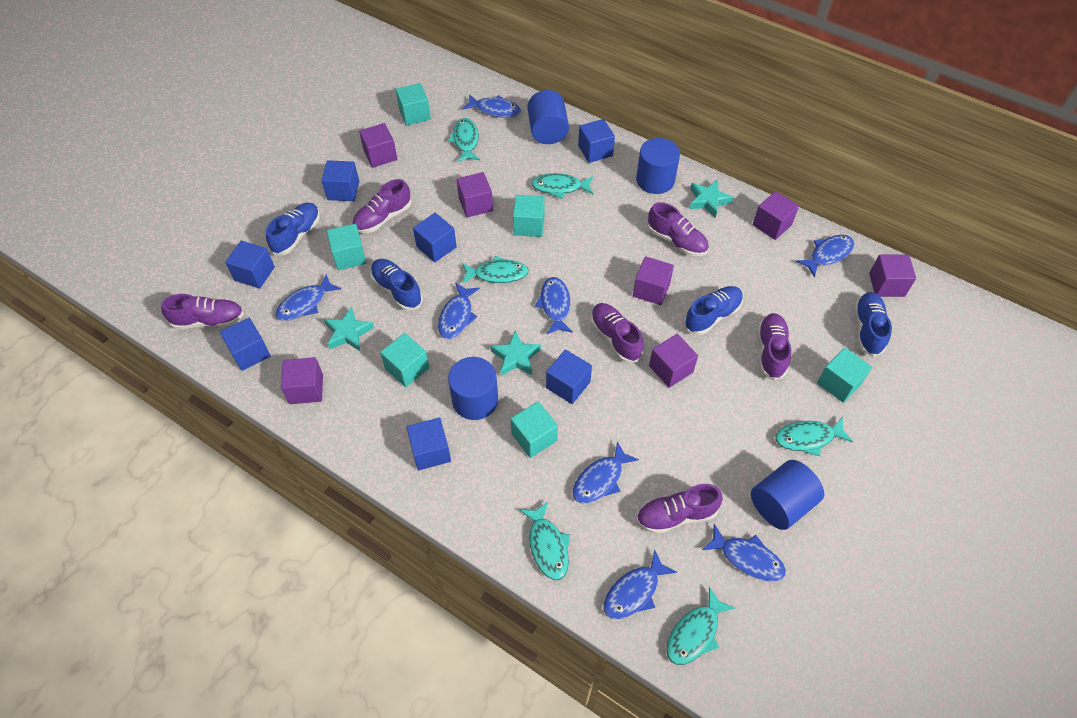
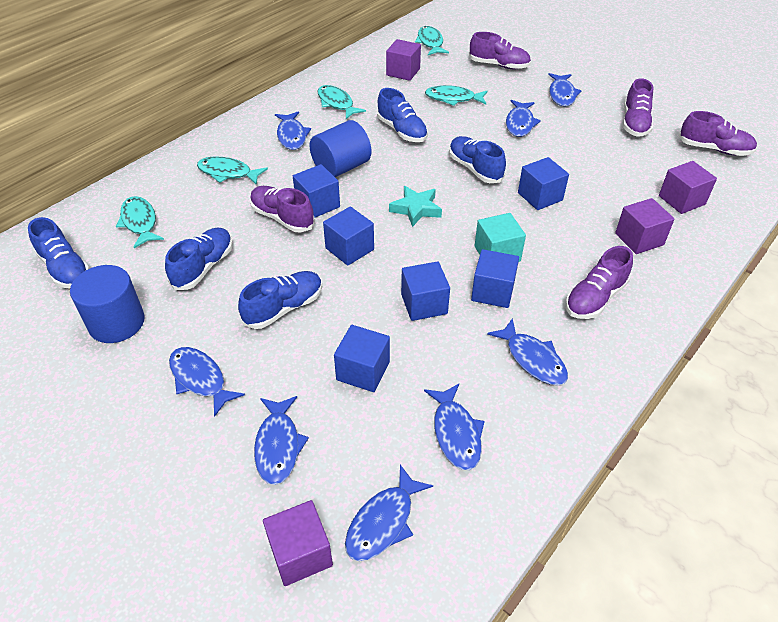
blue cube: [220,318,271,371] [225,241,275,289] [321,160,359,201] [407,418,451,470] [413,213,457,262] [546,349,592,404] [578,119,615,163] = 7 -> [293,164,340,218] [323,206,374,266] [334,325,390,392] [401,261,450,321] [471,249,519,308] [518,157,569,210] = 6
blue cylinder: [448,357,498,420] [527,90,569,144] [636,138,680,194] [751,460,824,530] = 4 -> [70,265,145,343] [310,120,371,177] = 2
blue shoe: [266,203,320,255] [370,259,423,311] [684,286,743,335] [854,292,892,357] = 4 -> [28,217,90,288] [165,227,233,290] [238,271,322,329] [377,88,428,142] [449,136,506,183] = 5
purple cube: [281,357,323,404] [359,123,397,168] [457,172,493,217] [633,256,674,305] [649,334,698,388] [753,191,799,240] [869,255,916,297] = 7 -> [263,500,333,586] [386,39,421,81] [615,198,675,254] [659,161,717,214] = 4
purple shoe: [161,294,244,329] [352,179,412,233] [591,303,643,363] [636,484,723,534] [647,202,709,256] [758,313,791,381] = 6 -> [250,186,315,233] [469,32,531,69] [565,246,633,319] [623,78,654,137] [679,111,757,156] = 5
turquoise cube: [327,224,367,270] [380,333,429,387] [396,83,431,126] [511,401,558,458] [513,195,545,237] [817,348,872,403] = 6 -> [475,213,526,262] = 1
turquoise fish: [448,118,480,162] [462,256,529,284] [520,502,570,580] [531,173,593,199] [666,586,735,665] [775,417,853,456] = 6 -> [116,196,164,248] [197,157,268,185] [318,85,366,119] [415,26,449,55] [425,85,487,106] = 5
turquoise star: [324,306,374,351] [491,331,541,376] [690,179,734,218] = 3 -> [389,186,442,227] = 1

